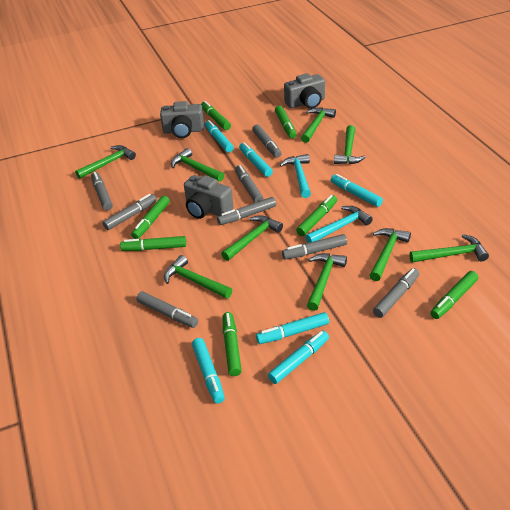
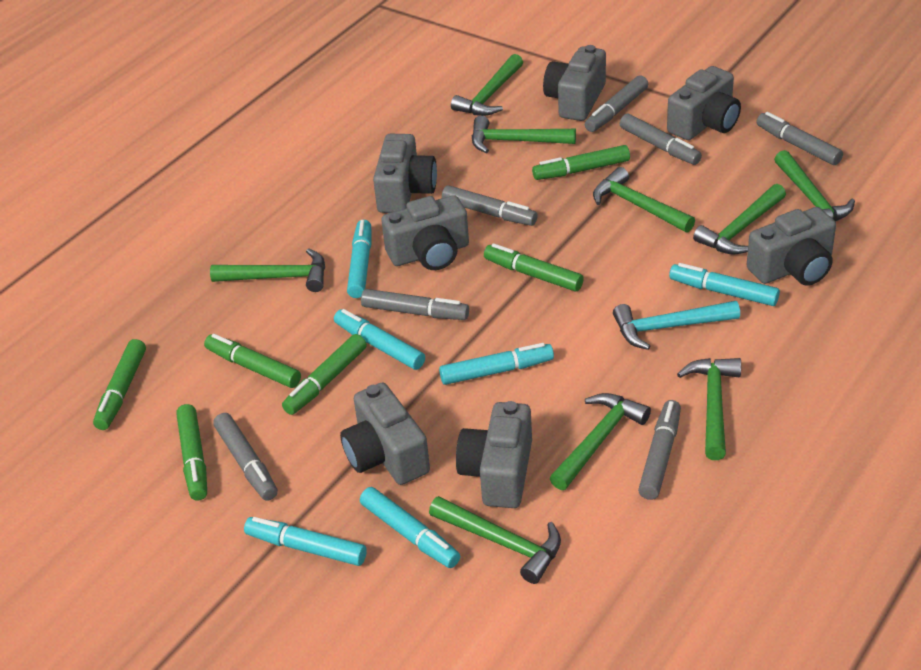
green marker: [120,236,186,251] [131,196,170,239] [201,101,231,130] [223,312,242,376] [275,106,296,139] [296,195,337,236] [430,271,478,319] = 7 -> [93,339,146,430] [176,404,207,501] [204,334,301,388] [282,334,367,415] [484,243,584,291] [532,145,630,180] = 6
grey camera: [160,101,204,138] [184,175,233,219] [284,73,325,109] = 3 -> [340,383,430,485] [373,134,437,213] [381,195,469,270] [456,401,532,508] [543,45,606,121] [667,66,741,140] [747,207,836,286] = 7
grey marker: [91,172,113,211] [102,194,157,230] [136,291,198,328] [217,197,276,225] [235,165,264,203] [252,124,281,158] [282,234,347,259] [373,268,419,318] = 8 -> [213,413,278,501] [361,289,469,320] [442,185,538,226] [585,75,648,132] [620,114,702,165] [638,400,681,500] [756,112,843,165] = 7
turquoise hammer: [279,154,311,198] [305,206,373,243] = 2 -> [613,301,740,350] = 1

